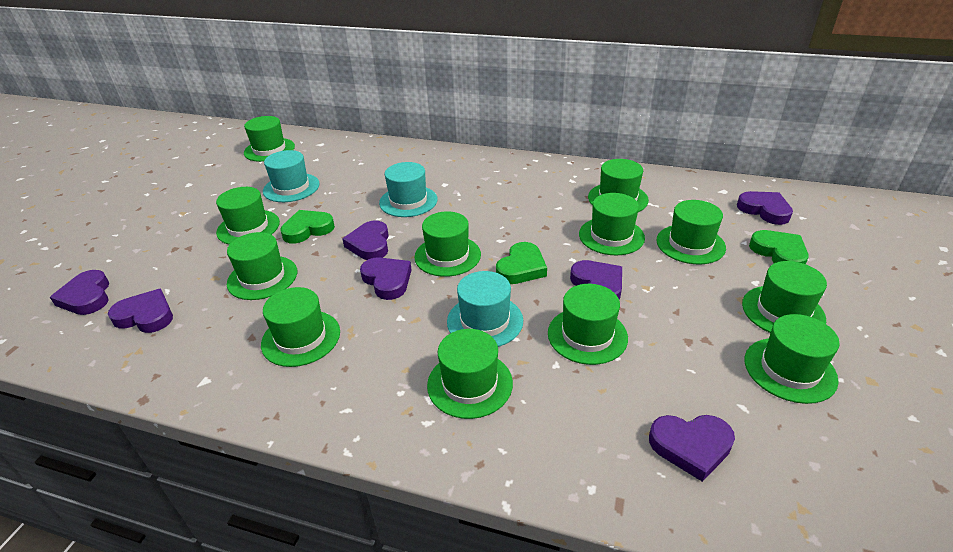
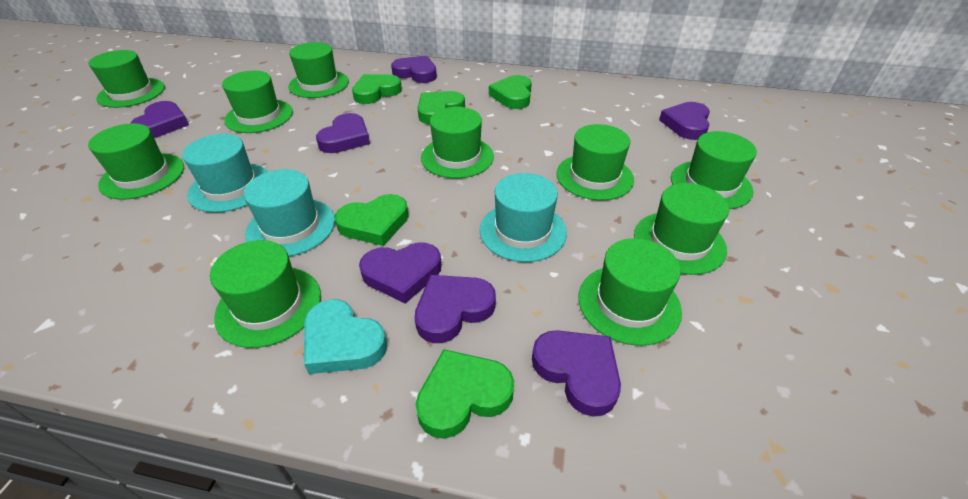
green hat: [216,187,280,245] [227,232,297,300] [244,116,295,162] [261,287,340,367] [414,211,481,277] [427,329,513,419] [548,284,628,365] [579,193,645,255] [588,159,649,212] [656,200,726,265] [742,261,827,333] [744,314,840,404] = 12 -> [88,50,165,108] [88,123,184,200] [210,240,321,348] [222,71,293,133] [288,42,349,98] [421,107,494,178] [556,124,634,200] [578,238,682,346] [634,183,729,275] [671,131,757,209] = 10
green heart: [280,210,335,244] [496,242,547,284] [749,230,809,264] = 3 -> [335,194,409,246] [352,74,402,104] [415,349,514,439] [418,91,465,124] [489,75,532,109] = 5
turquoise heart: none = 0 -> [304,299,387,374] = 1

